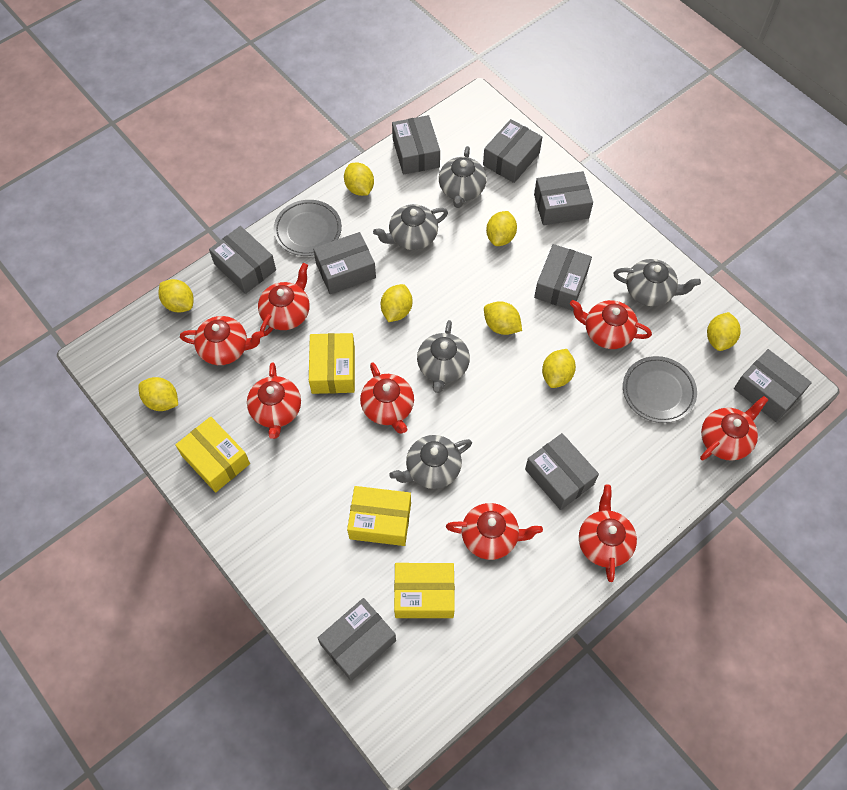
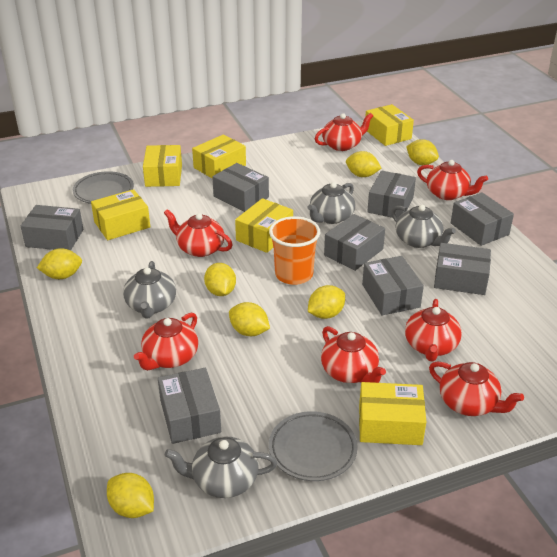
grey box: [209,226,276,294] [313,232,376,294] [318,598,396,681] [392,115,440,175] [483,119,542,183] [525,433,599,510] [534,171,593,225] [534,244,592,311] [734,349,812,422] = 9 -> [21,205,83,251] [158,368,221,444] [212,163,269,212] [324,214,385,271] [362,256,424,315] [367,171,416,218] [434,243,491,295] [451,192,514,246] = 8
grey teapot: [373,204,448,250] [389,435,472,489] [417,320,470,393] [439,146,487,208] [613,259,701,306] = 5 -> [123,261,176,318] [165,436,277,498] [308,182,355,224] [391,205,456,248] = 4
orange cup: none = 0 -> [269,216,320,285] = 1
red teapot: [180,316,264,365] [247,362,301,439] [258,263,310,337] [360,362,414,434] [446,503,543,560] [570,300,652,349] [579,485,637,582] [700,396,768,461] = 8 -> [134,312,198,370] [164,209,233,257] [315,113,373,151] [321,326,386,383] [405,299,462,361] [417,160,488,200] [429,361,524,416] = 7
yellow box: [175,416,250,493] [309,333,355,394] [347,486,411,546] [394,563,455,618] = 4 -> [91,189,150,240] [143,145,182,187] [192,134,246,179] [235,198,293,253] [359,382,426,445] [365,104,414,146] = 6
yellow lemon: [138,377,178,411] [158,279,194,313] [344,163,374,196] [381,284,412,322] [484,301,522,335] [486,211,517,246] [542,349,576,388] [707,312,741,351] = 8 -> [37,248,82,279] [107,473,154,518] [204,263,236,296] [229,302,270,336] [308,285,345,319] [346,151,381,177] [406,139,439,165] = 7

